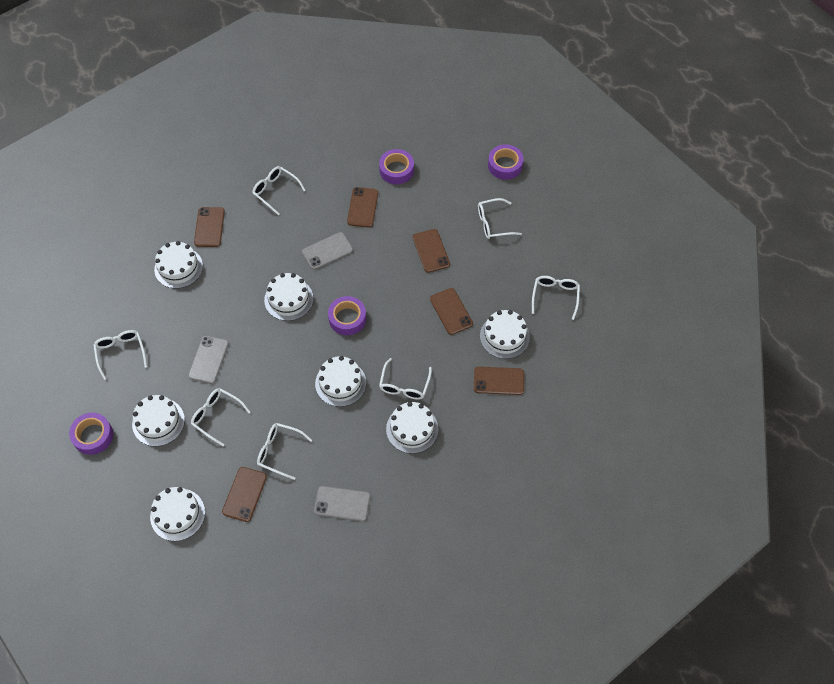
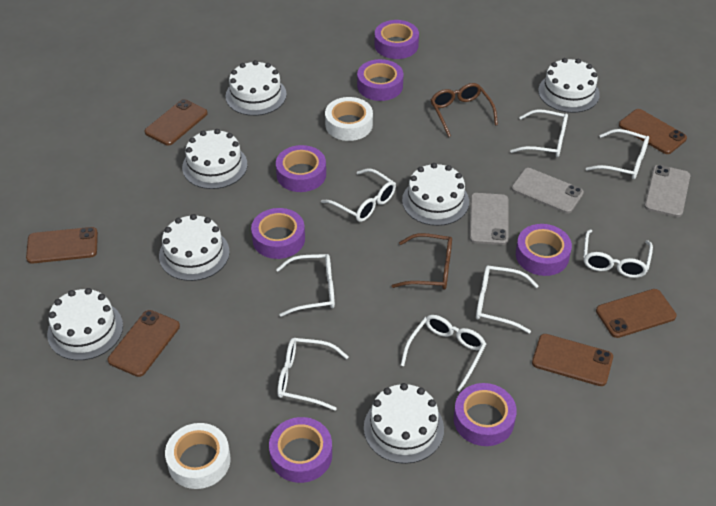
brown glasses: none = 0 -> [392,233,452,290] [431,83,498,137] = 2
purple tape: [69,413,113,455] [328,296,366,335] [379,149,414,184] [488,144,523,180] = 4 -> [251,208,305,259] [269,417,332,483] [276,145,326,192] [357,59,404,101] [375,20,419,59] [454,383,517,446] [516,224,572,276] = 7
white glasses: [93,330,147,380] [191,388,250,446] [252,166,306,215] [257,423,312,480] [379,358,432,400] [478,198,522,239] [532,276,580,320] = 7 -> [276,254,335,317] [277,338,349,411] [321,168,396,222] [401,315,486,392] [476,265,538,334] [510,109,568,157] [583,230,653,278] [586,129,649,179] = 8
white tape: none = 0 -> [165,423,231,489] [325,97,373,141] = 2

